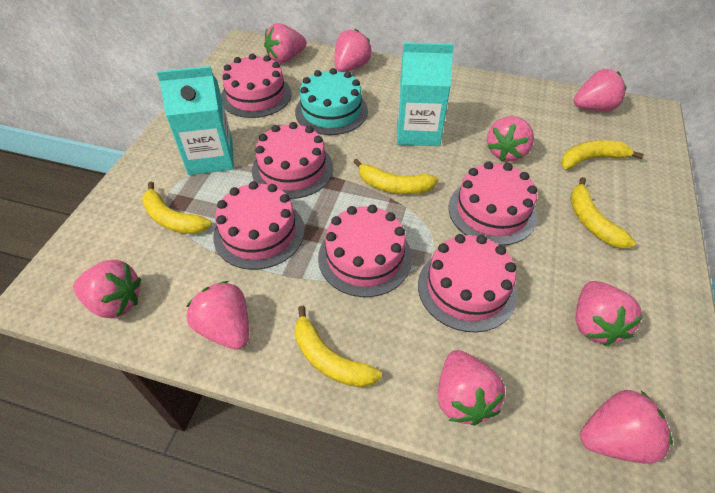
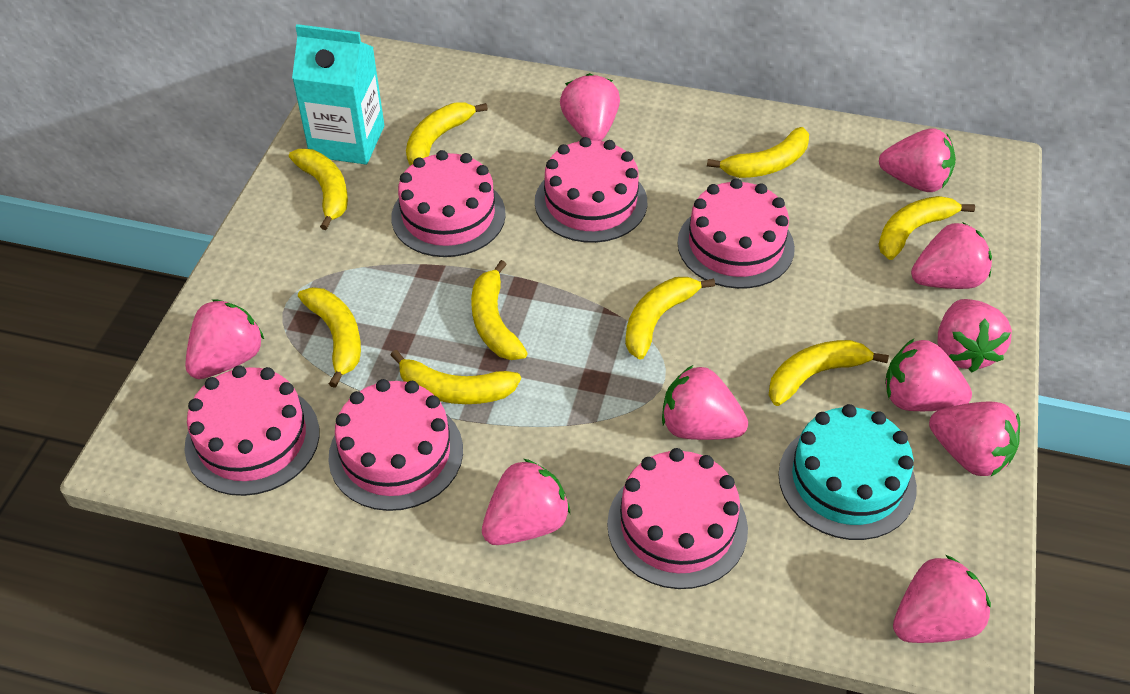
pink strawberry: [73,260,141,318] [186,281,249,350] [264,23,307,63] [335,29,372,72] [438,350,505,426] [487,116,534,162] [574,69,627,111] [576,281,643,346] [580,390,673,463] = 9 -> [185,299,264,379] [482,459,570,545] [560,73,620,141] [662,365,748,440] [879,128,956,192] [885,339,972,411] [893,555,991,643] [911,223,992,289] [929,401,1020,476] [938,299,1012,372] = 10
turquoise carton: [157,66,234,175] [397,42,454,146] = 2 -> [292,24,384,165] = 1
yellow banana: [142,181,212,234] [295,306,382,388] [353,159,439,194] [561,140,644,169] [570,177,636,248] = 5 -> [289,149,348,230] [298,287,361,388] [391,350,521,404] [406,102,488,165] [471,260,528,360] [625,277,715,359] [707,127,809,178] [769,340,889,406] [878,196,975,260] = 9

